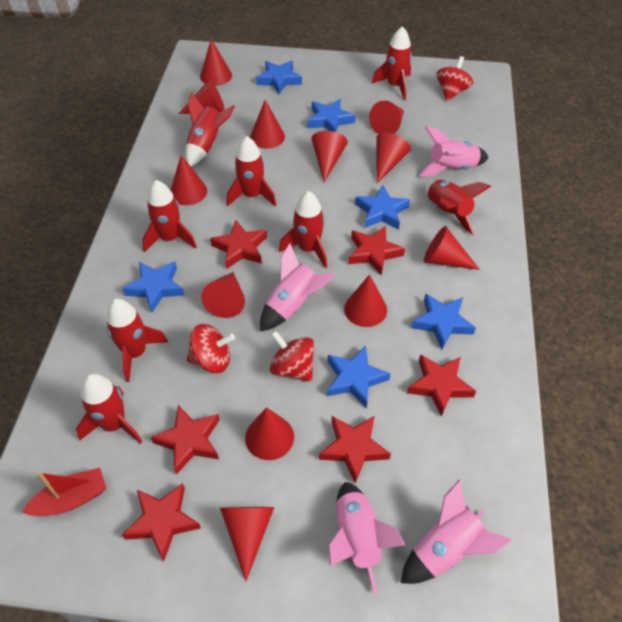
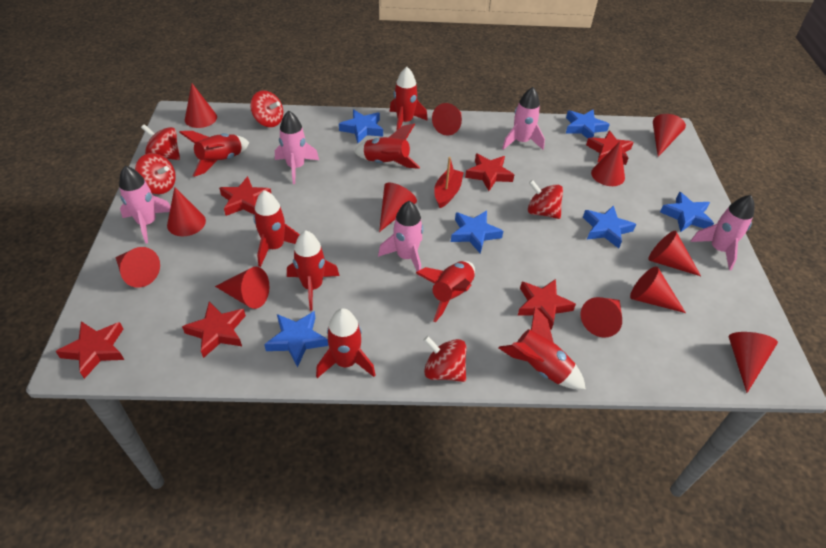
pink rocket: [260,243,335,331] [328,482,406,594] [401,480,512,584] [419,126,488,176] = 4 -> [119,166,171,243] [275,111,319,184] [378,201,423,277] [502,87,545,150] [690,195,755,270] = 5
red spinning top: [187,324,235,373] [270,330,314,382] [436,56,473,101] = 3 -> [135,153,176,194] [141,124,180,160] [250,90,283,127] [424,336,467,382] [528,180,563,219] = 5

